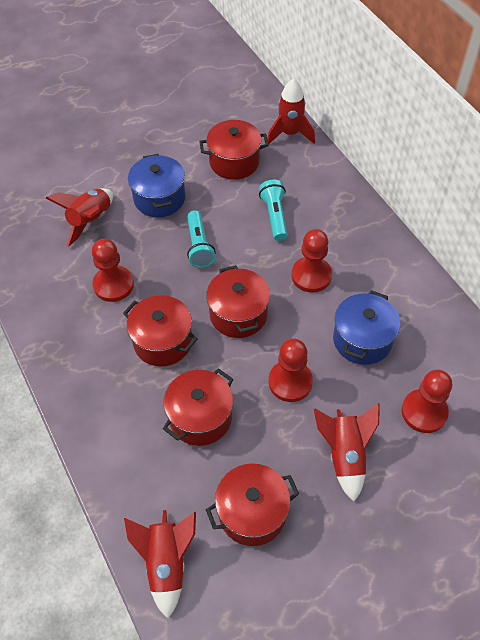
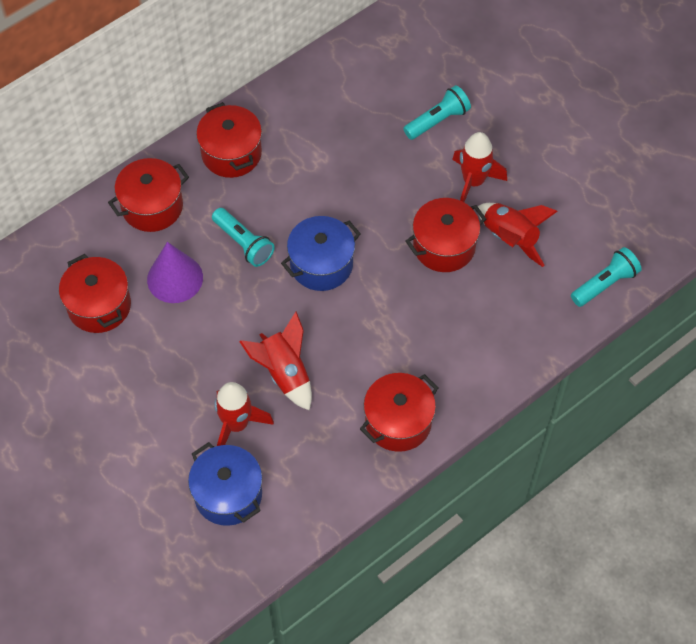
purple cone: none = 0 -> [147,242,203,303] = 1
red pawn: [92,239,134,302] [269,339,313,402] [292,229,332,293] [402,370,452,433] = 4 -> none = 0
turquoise flashlight: [187,210,216,268] [259,179,288,241] = 2 -> [212,208,275,267] [403,85,471,140] [571,247,641,307] = 3

